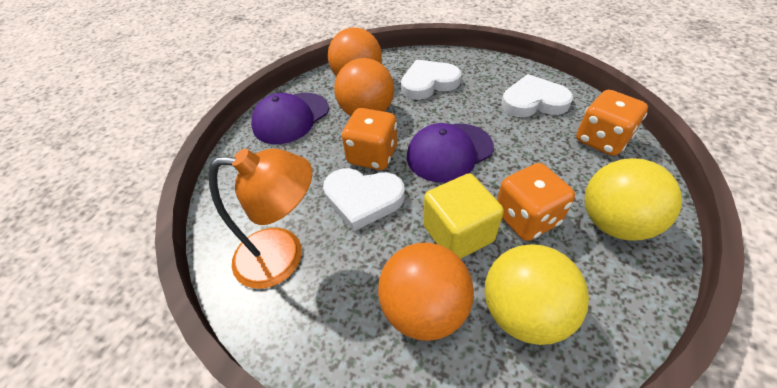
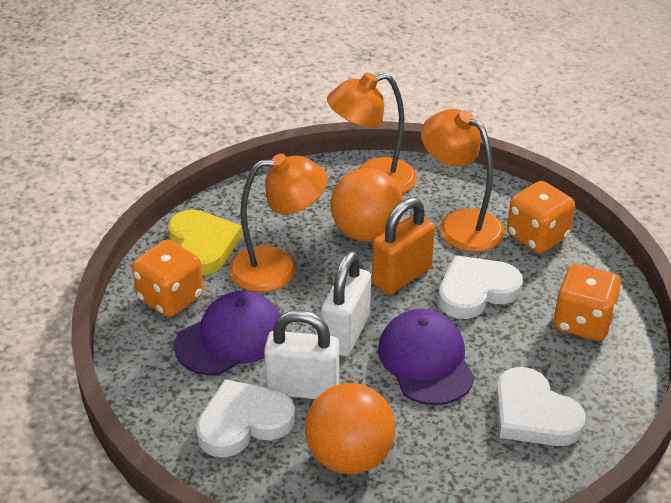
orange ball: [328,28,382,77] [334,58,394,116] [378,243,474,341] = 3 -> [305,383,395,474] [330,168,403,241] = 2
orange lamp: [208,149,312,289] = 1 -> [229,154,328,292] [327,72,417,194] [421,109,505,252] = 3
orange padlock: none = 0 -> [372,197,435,294] = 1
white padlock: none = 0 -> [264,310,339,399] [321,251,371,356] = 2
yellow ball: [485,244,589,345] [584,158,682,241] = 2 -> none = 0
yellow cube: [423,173,504,259] = 1 -> none = 0
yellow heart: none = 0 -> [168,210,243,275] = 1

